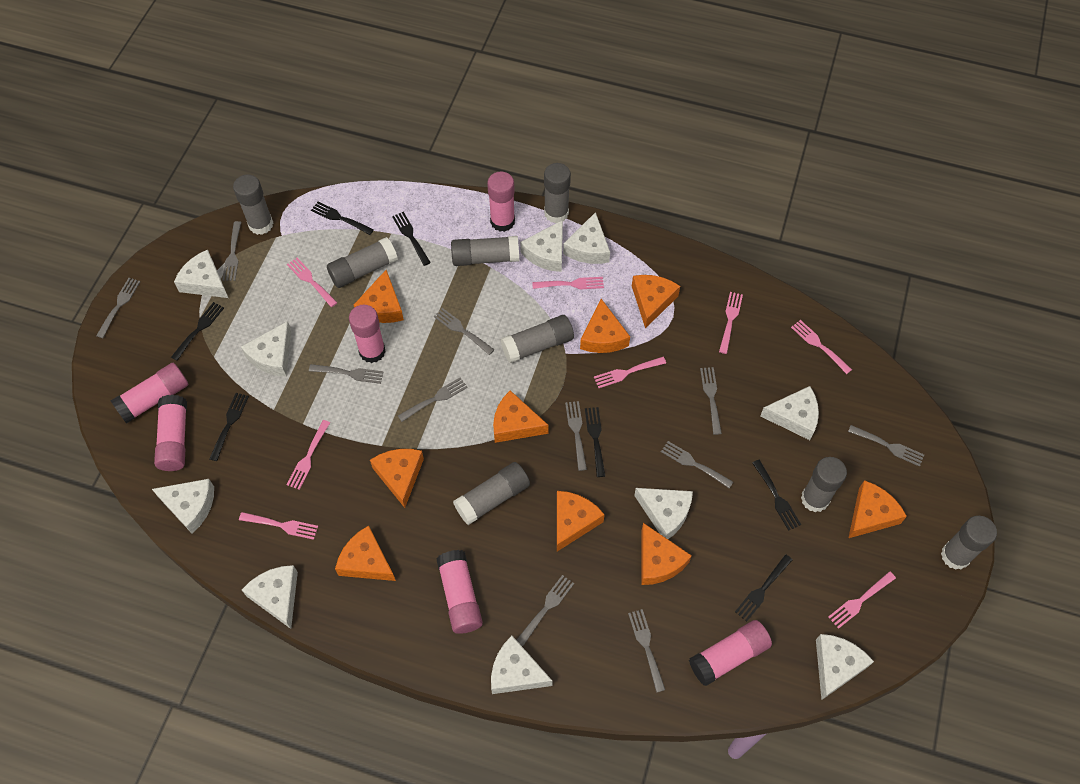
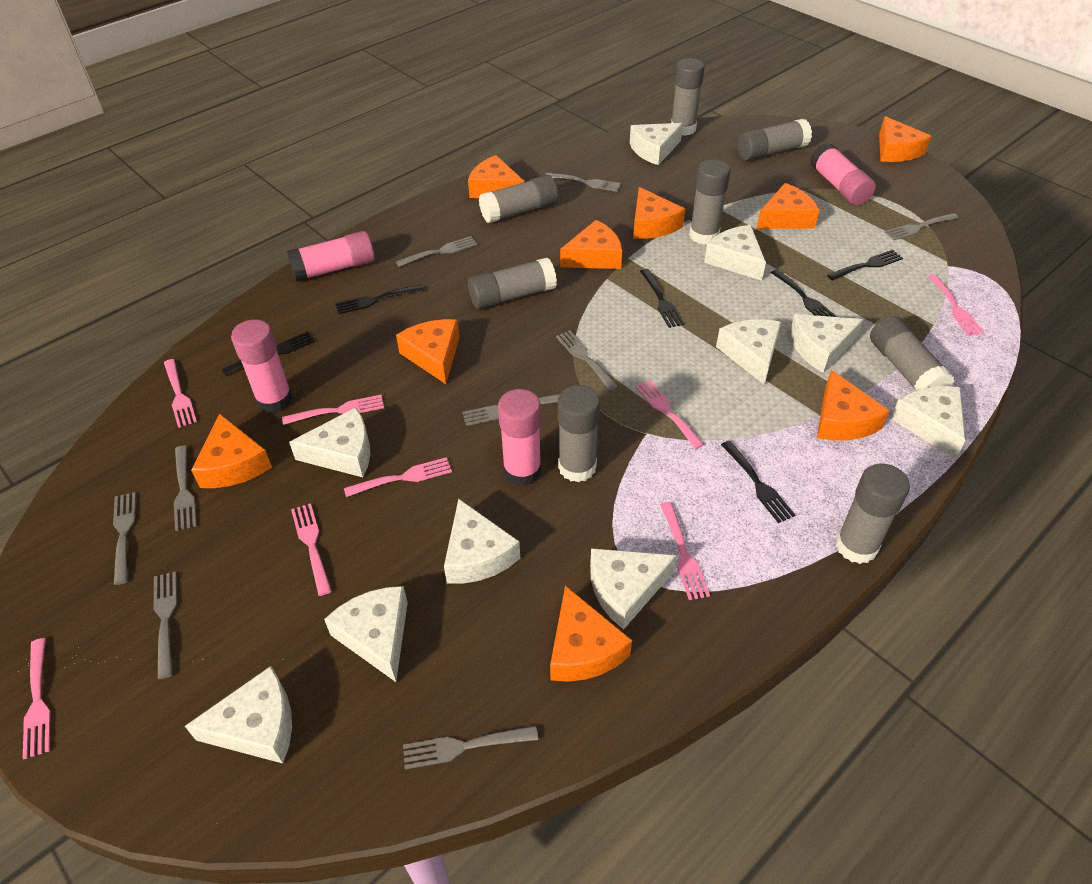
black fork: [171,302,224,361] [209,393,249,461] [311,202,374,235] [392,212,431,266] [585,407,605,477] [735,554,792,621] [752,460,801,531] = 7 -> [222,331,315,376] [335,285,424,314] [640,269,685,328] [721,440,795,523] [771,269,837,317] [827,250,903,281] = 6
grey fork: [96,278,140,338] [222,221,241,281] [309,364,384,384] [398,377,468,422] [434,308,495,355] [517,575,574,646] [565,401,587,471] [628,609,665,693] [661,441,733,488] [700,367,722,435] [848,425,924,467] = 11 -> [113,492,136,585] [153,571,177,679] [174,445,197,531] [396,236,477,267] [403,726,538,769] [462,394,560,426] [545,172,621,192] [556,330,619,391] [885,213,959,240] = 9
pink glue stick: [111,363,188,424] [154,395,187,471] [349,305,386,363] [436,550,483,634] [487,171,515,232] [689,620,772,686] = 6 -> [231,319,293,413] [287,231,375,282] [498,389,541,486] [810,143,876,205] = 4

